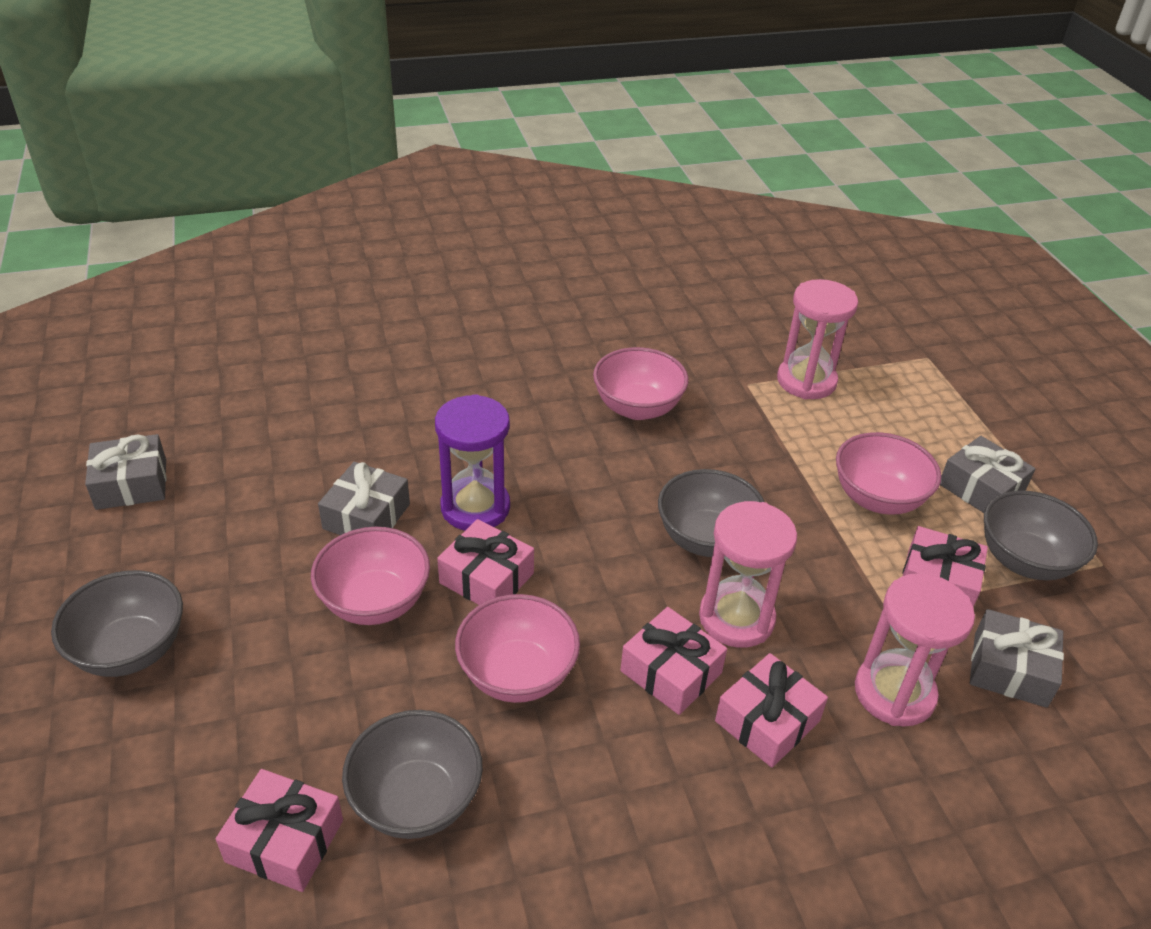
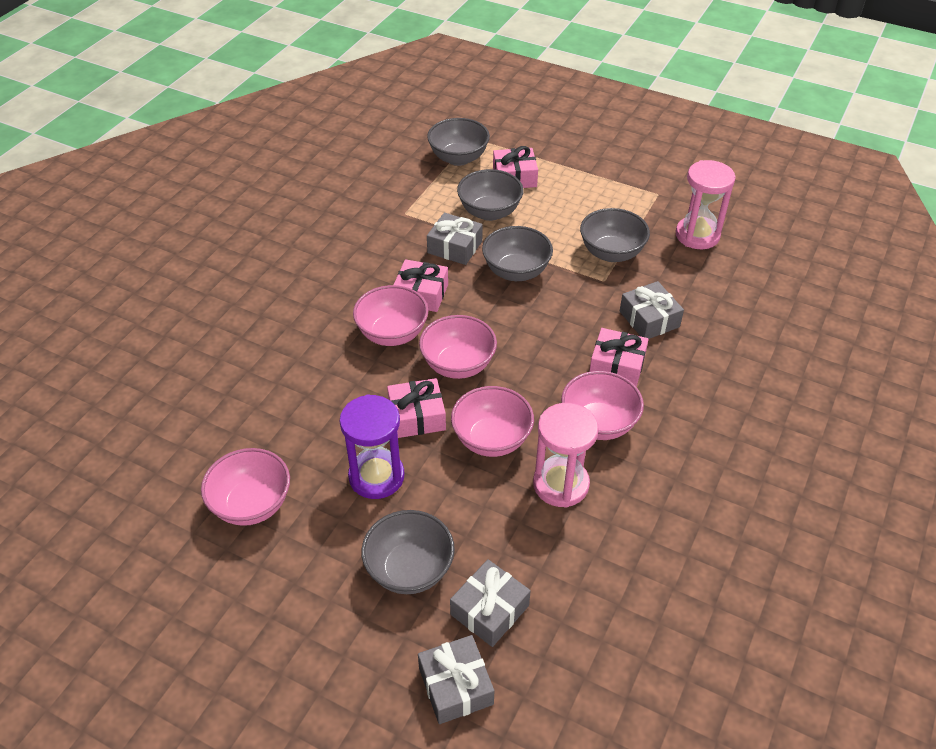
grey bowl: [51,570,183,677] [342,710,483,839] [658,469,764,557] [984,490,1098,580] = 4 -> [362,510,455,594] [427,118,490,166] [457,169,524,221] [482,226,553,281] [580,208,650,262] = 5
pink bowl: [311,527,430,625] [455,594,580,703] [593,347,689,420] [836,432,941,515] = 4 -> [201,448,290,526] [353,285,428,346] [419,315,497,379] [451,386,534,457] [561,371,644,440] = 5
pink gift: [216,769,343,892] [437,519,534,605] [620,607,727,715] [715,653,828,768] [903,526,988,607] = 5 -> [387,378,446,438] [394,259,448,312] [493,146,538,188] [589,328,649,387] = 4
pink hourglass: [699,501,797,648] [777,279,858,399] [855,573,975,726] = 3 -> [533,403,599,508] [675,160,736,249] = 2

